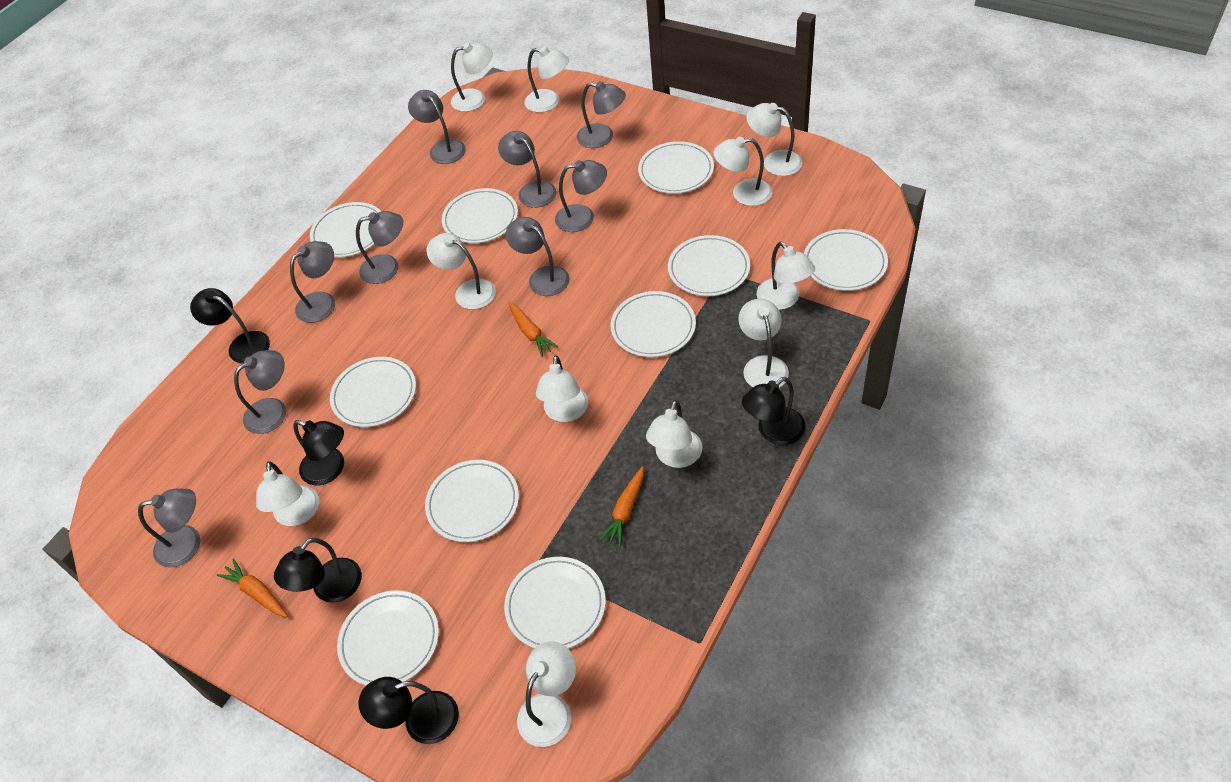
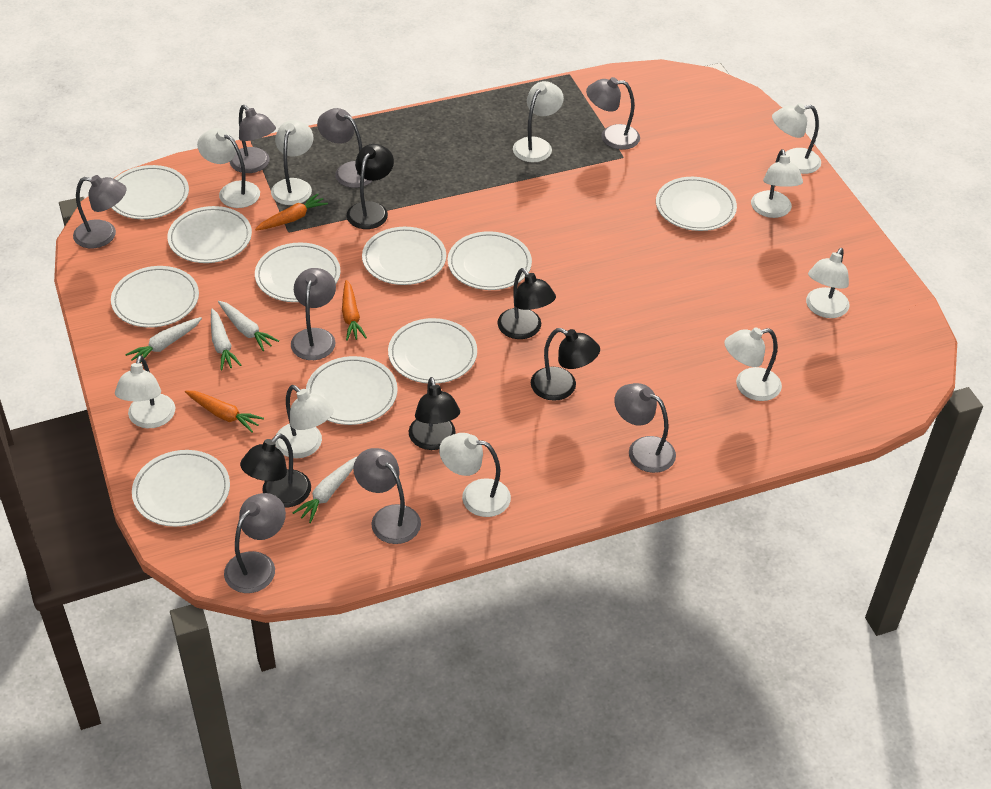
grey lamp: [138,489,200,567] [234,350,286,434] [290,241,335,323] [356,211,403,284] [408,90,465,164] [498,131,556,208] [506,217,570,296] [555,160,607,232] [577,81,626,148] = 9 -> [73,175,126,248] [224,493,286,593] [230,105,276,173] [291,268,336,360] [317,108,372,188] [353,448,421,544] [586,77,640,150] [614,383,676,473] = 8
white carrot: none = 0 -> [125,317,202,361] [211,309,241,371] [218,301,279,351] [293,456,357,523] = 4
white lamp: [256,461,319,526] [426,233,496,309] [451,43,493,112] [517,641,576,747] [525,47,569,113] [536,355,588,422] [646,400,702,468] [713,137,772,206] [738,299,789,388] [747,103,802,176] [757,242,815,310] = 11 -> [115,355,175,428] [197,128,260,208] [271,120,313,205] [275,385,334,458] [439,433,511,517] [513,81,564,162] [724,327,782,401] [751,149,803,218] [772,103,821,174] [806,248,849,318] = 10

